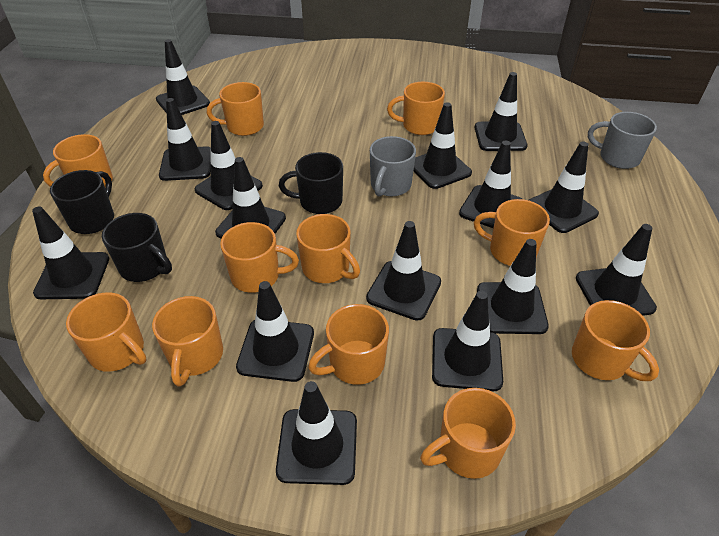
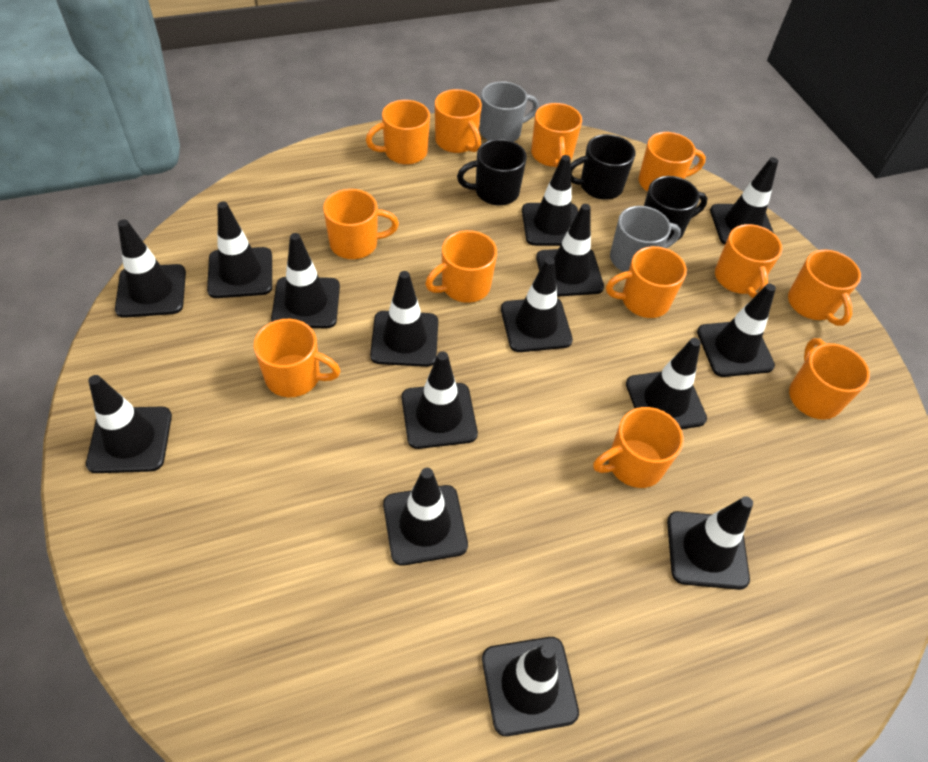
orange mug: [43,134,113,187] [66,292,147,372] [152,296,223,387] [207,82,264,136] [220,222,299,293] [296,214,360,283] [308,304,389,385] [387,82,445,135] [420,388,516,479] [474,199,550,266] [572,300,659,381] = 11 -> [254,319,340,397] [323,189,399,259] [366,100,430,165] [425,230,497,303] [435,89,482,153] [531,103,582,168] [593,407,683,488] [606,246,687,318] [639,132,706,192] [715,224,782,298] [788,250,861,326] [789,338,870,420] = 12

